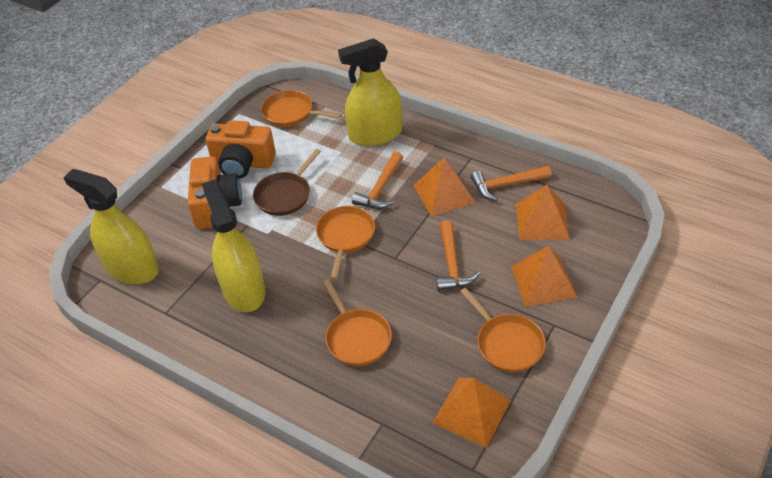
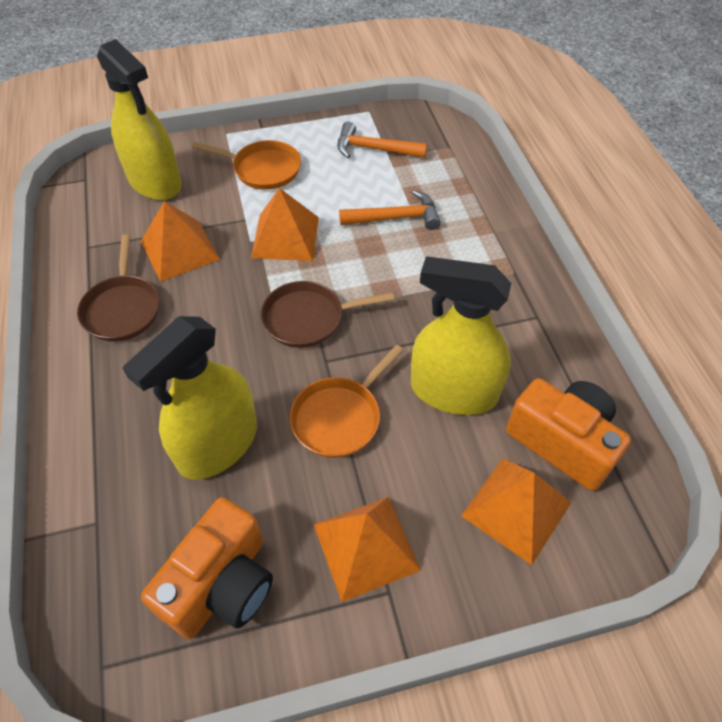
brown pan: [253,149,321,216] = 1 -> [77,234,160,342] [261,281,394,348] = 2
orange hammer: [352,152,403,209] [436,220,480,291] [471,166,551,201] = 3 -> [337,122,427,158] [339,190,441,230] = 2
orange pan: [261,90,342,127] [316,206,375,280] [323,280,392,366] [460,288,546,372] = 4 -> [192,140,301,190] [290,345,403,458] = 2

